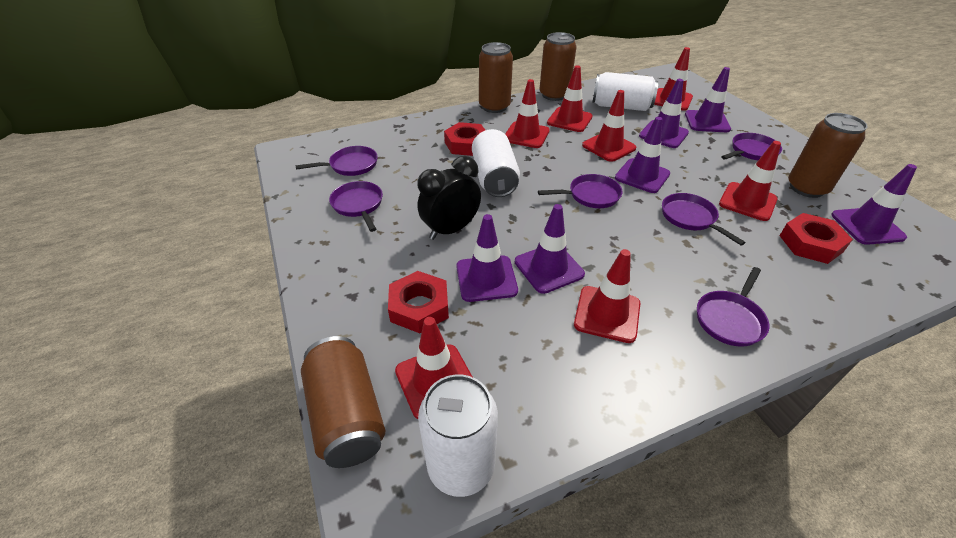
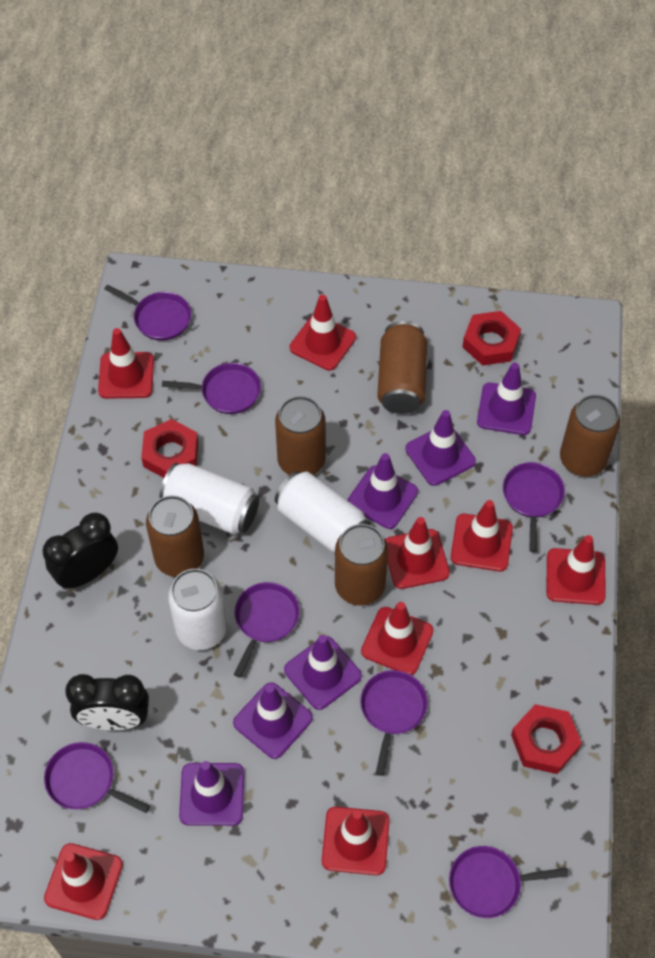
black clock: [417,156,481,240] = 1 -> [43,513,118,590] [65,674,149,730] = 2
brown can: [301,336,386,468] [479,42,513,113] [539,32,577,101] [788,113,868,198] = 4 -> [146,495,204,577] [275,396,326,475] [335,524,388,606] [377,321,427,414] [560,395,620,477] = 5
purple pan: [295,146,378,176] [329,181,383,232] [538,174,623,208] [662,193,746,246] [697,267,769,347] [721,133,782,160] = 6 -> [44,742,150,813] [104,284,191,341] [162,363,261,414] [234,582,300,678] [360,670,428,776] [449,846,569,918] [503,462,565,552] = 7
red traffic cone: [395,317,472,419] [505,79,550,148] [547,65,593,132] [574,249,640,343] [582,90,636,162] [654,47,693,111] [719,141,781,221] = 7 -> [44,843,123,920] [98,328,154,399] [290,295,356,371] [322,807,390,875] [361,602,433,675] [385,517,450,589] [451,500,513,571] [546,535,606,605] = 8

